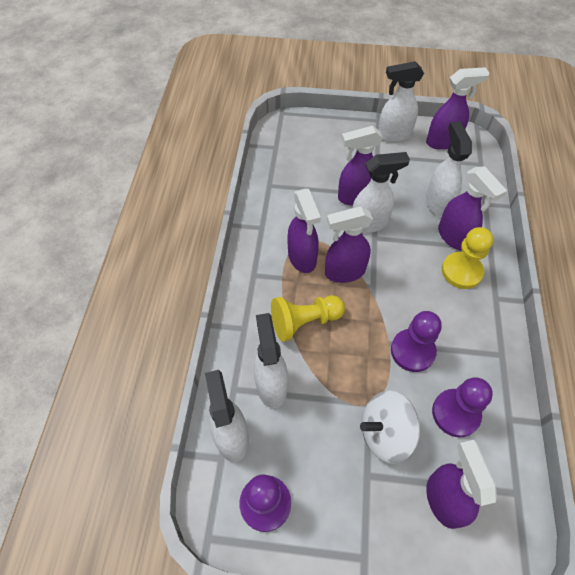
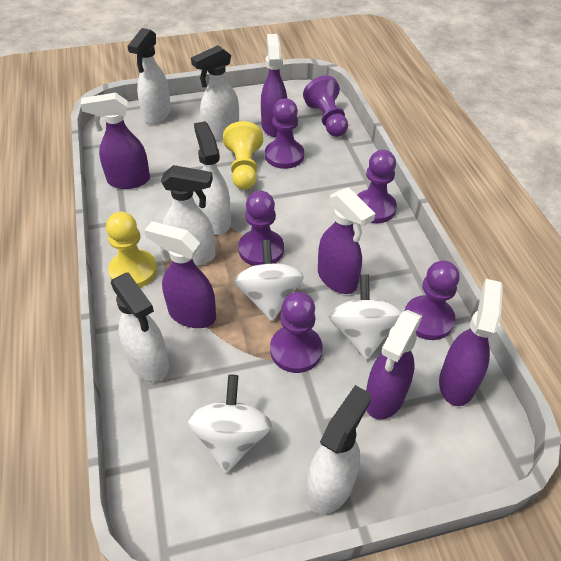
purple pawn: [239,474,291,532] [391,311,442,372] [432,377,493,438] = 3 -> [238,191,284,266] [265,98,304,169] [270,292,323,373] [303,75,348,137] [357,150,397,223] [405,261,460,340] = 6
white spinning top: [360,391,420,464] = 1 -> [187,375,272,473] [234,240,304,321] [329,274,401,360] = 3
white spray bottle: [205,370,249,462] [254,313,288,408] [352,152,410,233] [378,61,424,142] [426,121,472,217] = 5 -> [111,272,169,382] [127,28,171,124] [161,165,215,266] [191,45,239,141] [194,121,231,235] [307,385,371,514] = 6

